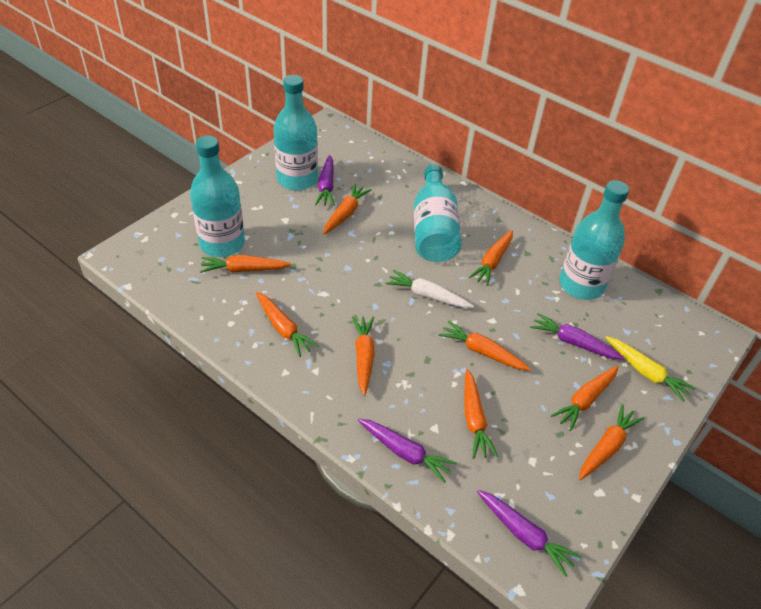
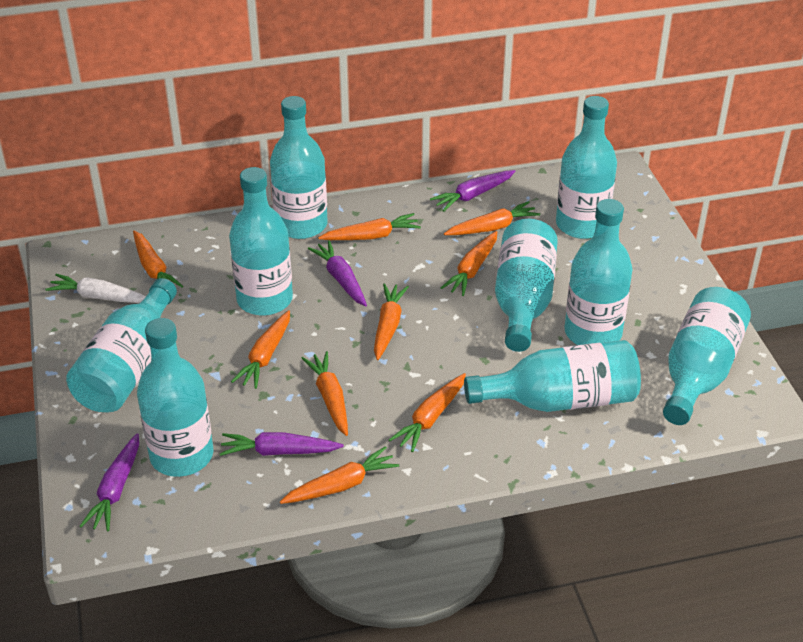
turquoise bottle: [190,135,245,257] [274,75,318,191] [414,164,462,262] [559,180,629,300] = 4 -> [66,278,177,413] [137,318,213,477] [229,167,293,316] [270,96,328,239] [464,340,641,412] [495,219,558,352] [556,96,617,239] [564,199,633,345] [663,287,751,425] = 9
yellow carrot: [605,336,696,402] = 1 -> none = 0

